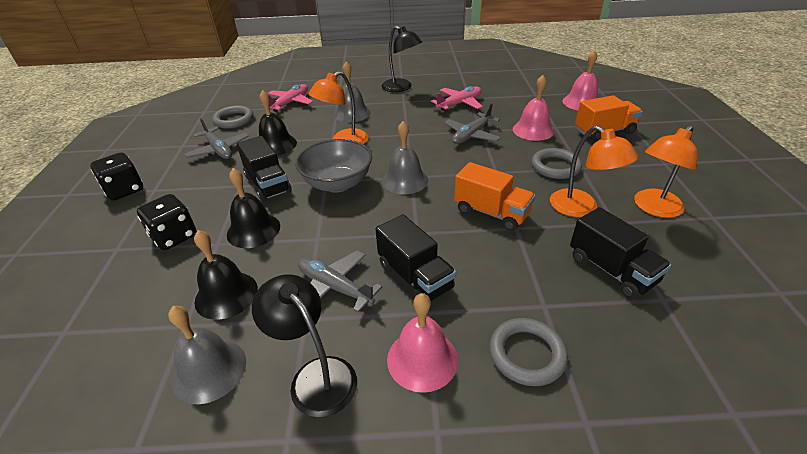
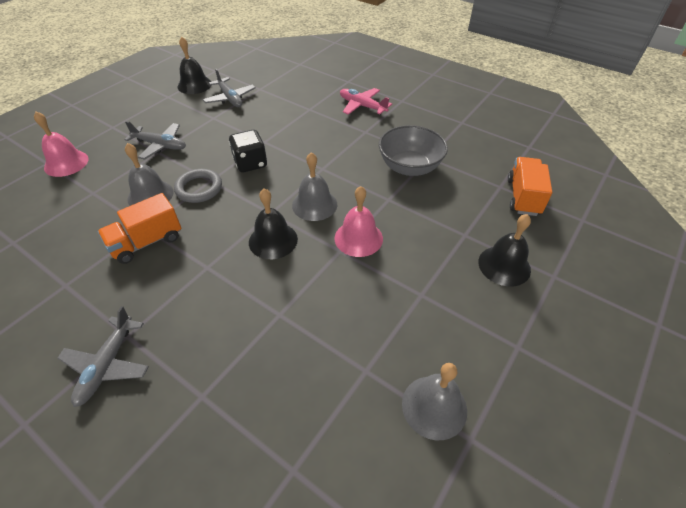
black dice: [90,152,143,200] [137,194,197,250] = 2 -> [229,130,267,173] = 1
black lamp: [252,274,357,417] [382,26,422,92] = 2 -> none = 0
black truck: [237,136,292,201] [375,214,456,301] [570,207,671,299] = 3 -> none = 0
grey ring: [212,105,254,129] [489,318,568,386] [531,148,582,179] = 3 -> [174,169,222,203] = 1
orange lamp: [308,71,368,144] [550,126,638,217] [634,125,698,218] = 3 -> none = 0
pink bell: [387,293,458,393] [513,75,554,141] [562,50,598,110] = 3 -> [34,112,89,177] [334,186,383,257] = 2
pink plane: [262,84,313,112] [431,86,483,111] = 2 -> [340,88,392,115] = 1

